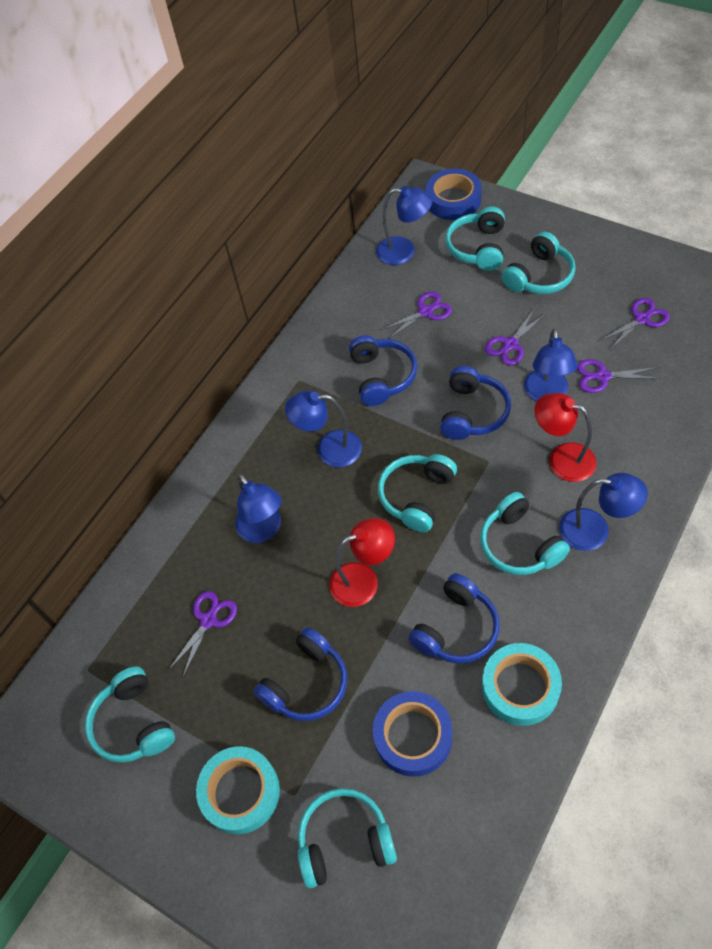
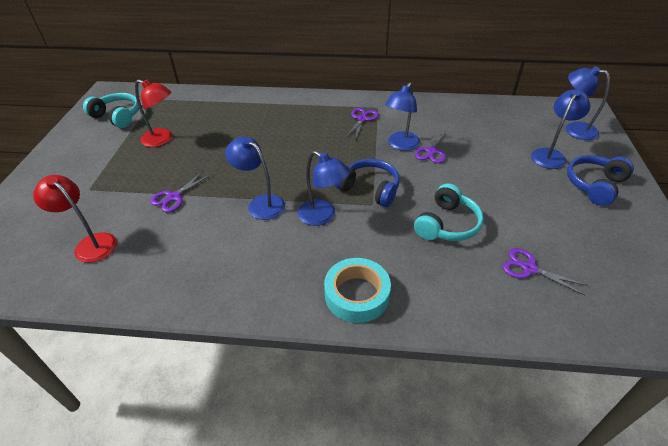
blue headphones: [253,627,347,721] [349,335,417,406] [408,573,500,664] [440,366,511,440] = 4 -> [335,159,400,207] [567,155,634,206] = 2
blue tape: [373,691,453,777] [426,169,482,220] = 2 -> none = 0
purple scissors: [169,591,237,677] [381,292,452,339] [485,309,546,365] [577,359,661,393] [599,298,670,350] = 5 -> [150,171,211,212] [346,108,379,138] [415,129,446,163] [503,248,588,295] = 4
turquoise headphones: [85,667,175,763] [298,788,397,888] [378,454,457,532] [445,206,505,271] [480,492,570,575] [502,231,576,294] = 6 -> [83,93,139,128] [414,183,484,241] = 2
turquoise tape: [196,746,280,834] [482,643,562,726] = 2 -> [324,258,391,323] = 1

